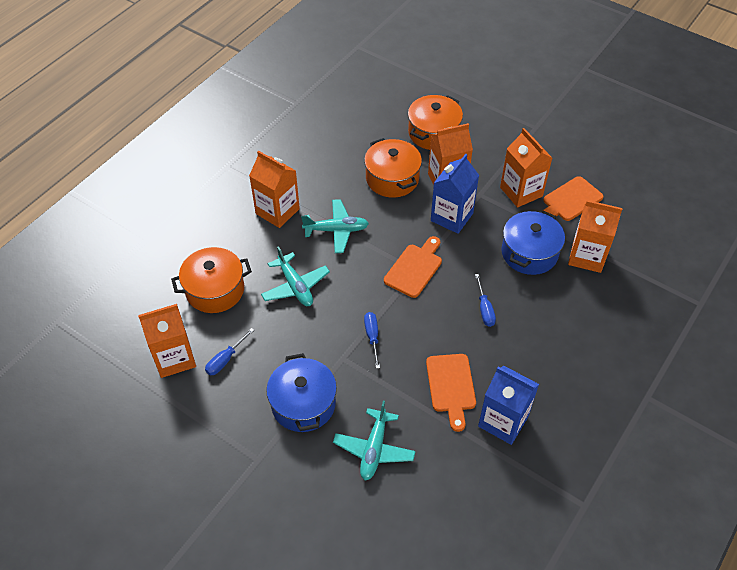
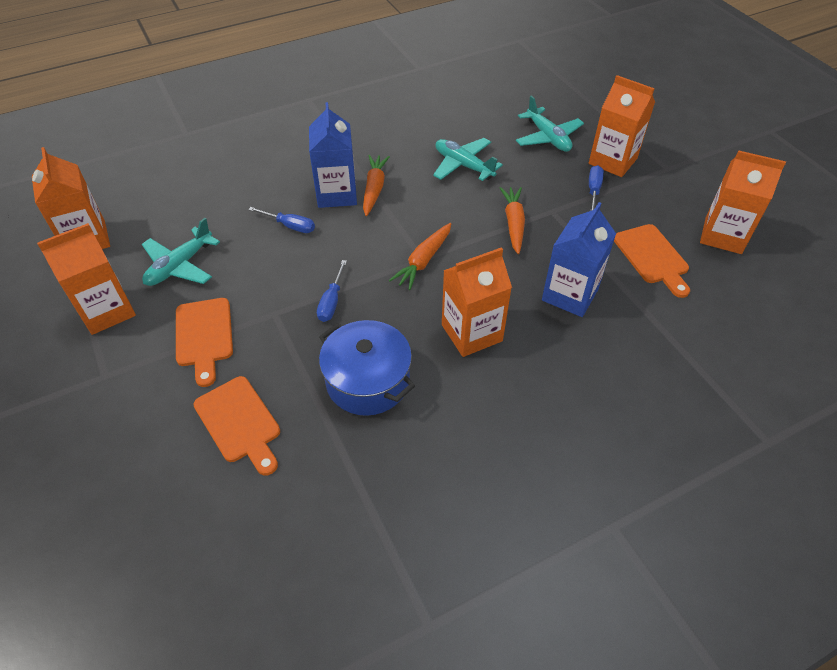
blue pot: [266,353,337,432] [501,210,565,275] = 2 -> [319,320,415,416] = 1
orange carrot: none = 0 -> [363,155,390,216] [389,223,451,290] [500,187,525,254] = 3
orange pot: [171,247,252,313] [364,138,422,198] [408,95,463,150] = 3 -> none = 0

